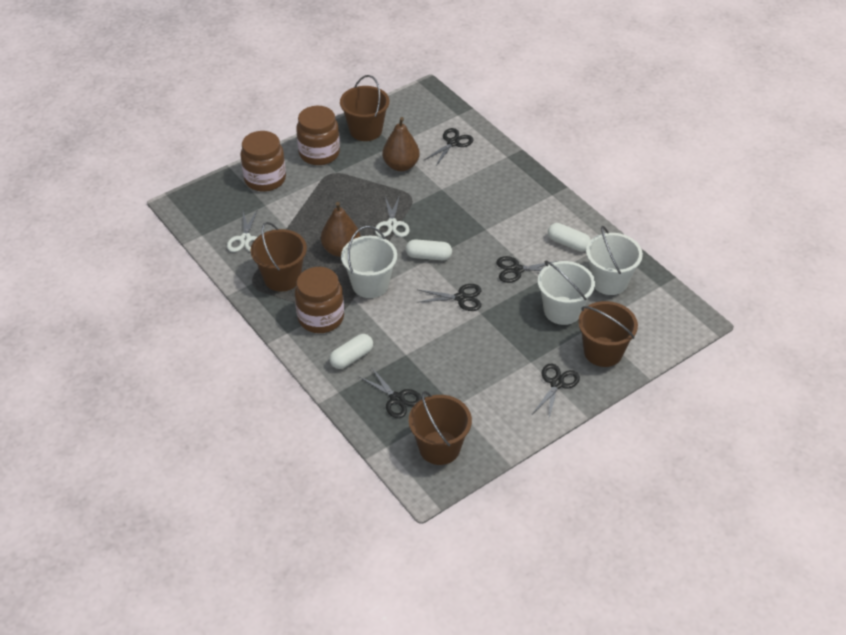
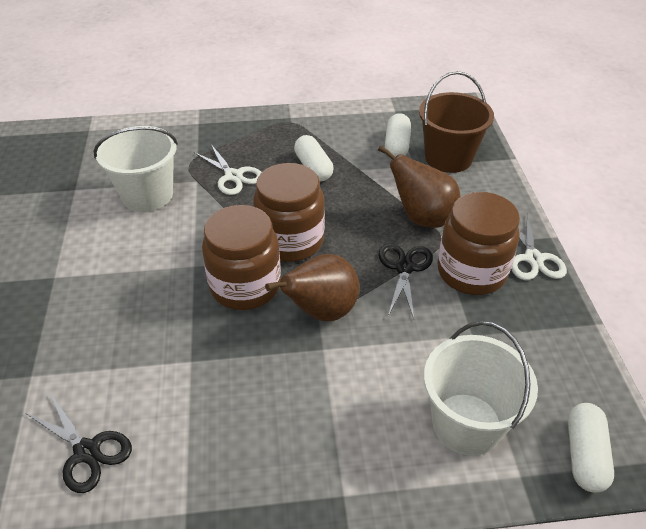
black scissors: [358,367,422,418] [416,284,481,311] [424,128,473,166] [496,256,558,283] [533,364,580,418] = 5 -> [25,393,132,493] [378,243,433,319] = 2
brown bucket: [251,222,307,292] [340,75,389,141] [409,391,472,465] [578,301,638,367] = 4 -> [419,71,494,173] = 1
white bucket: [341,226,397,298] [538,261,595,325] [586,226,643,295] = 3 -> [93,126,178,212] [424,321,538,456] = 2

